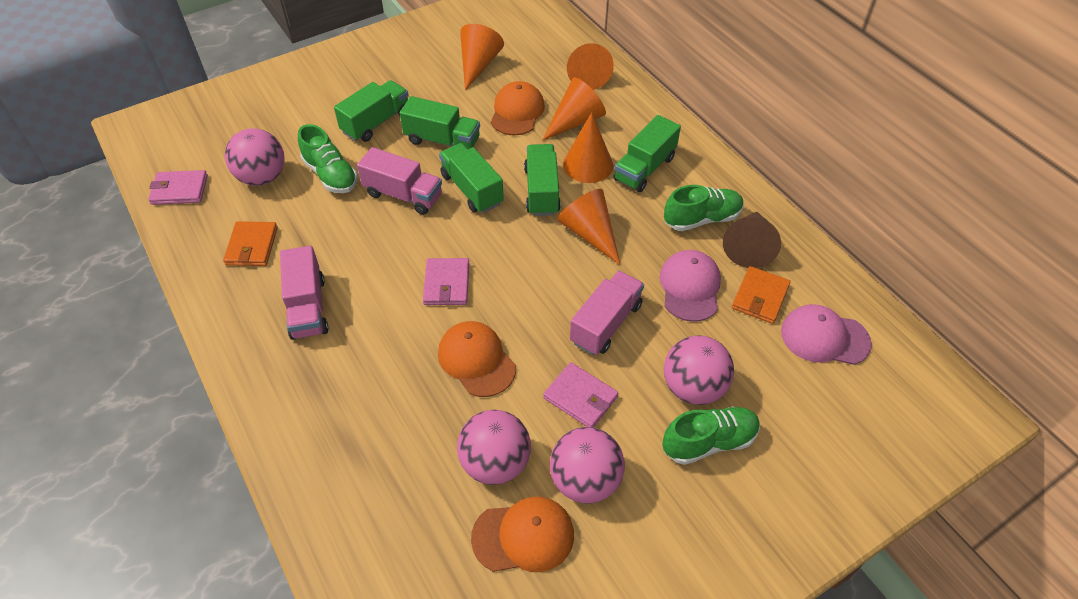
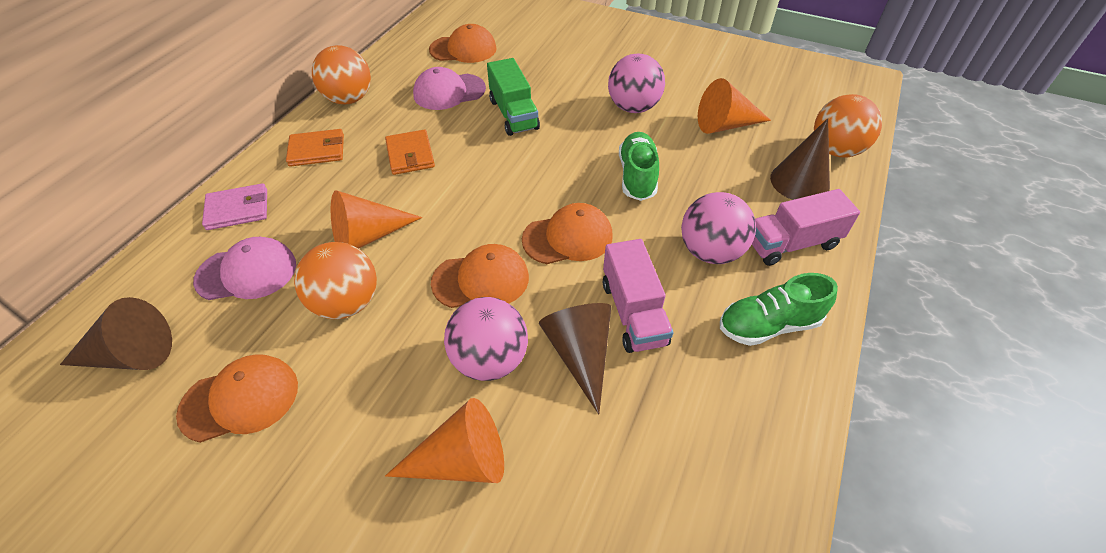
brown cone: [723,212,781,268] = 1 -> [60,297,172,370] [539,303,611,415] [770,118,830,200] = 3
green shoe: [298,124,358,193] [662,407,760,465] [664,185,744,231] = 3 -> [619,132,659,201] [720,273,838,346] = 2
green truck: [334,80,409,142] [400,96,480,149] [439,143,504,213] [524,144,561,216] [613,115,681,192] = 5 -> [487,58,540,136] = 1
orange ball: none = 0 -> [294,242,377,319] [312,45,371,104] [814,94,882,158] = 3
orange cap: [438,321,516,397] [471,497,574,572] [491,81,545,136] = 3 -> [176,354,298,443] [429,24,497,63] [431,244,529,308] [522,203,613,264] = 4
orange cone: [460,24,504,90] [542,78,606,141] [557,189,621,265] [563,112,613,183] [567,43,614,90] = 5 -> [331,190,422,248] [385,398,504,483] [698,78,771,134] = 3
pink ball: [225,128,285,186] [457,410,531,485] [550,427,625,503] [664,335,734,405] = 4 -> [444,297,528,381] [608,54,665,113] [681,192,756,264] = 3
pink truck: [280,246,329,340] [357,147,442,215] [570,271,644,355] = 3 -> [603,239,674,353] [752,189,860,266] = 2
pink wallet: [148,170,208,205] [423,258,470,305] [543,362,618,428] = 3 -> [202,183,267,230] = 1

